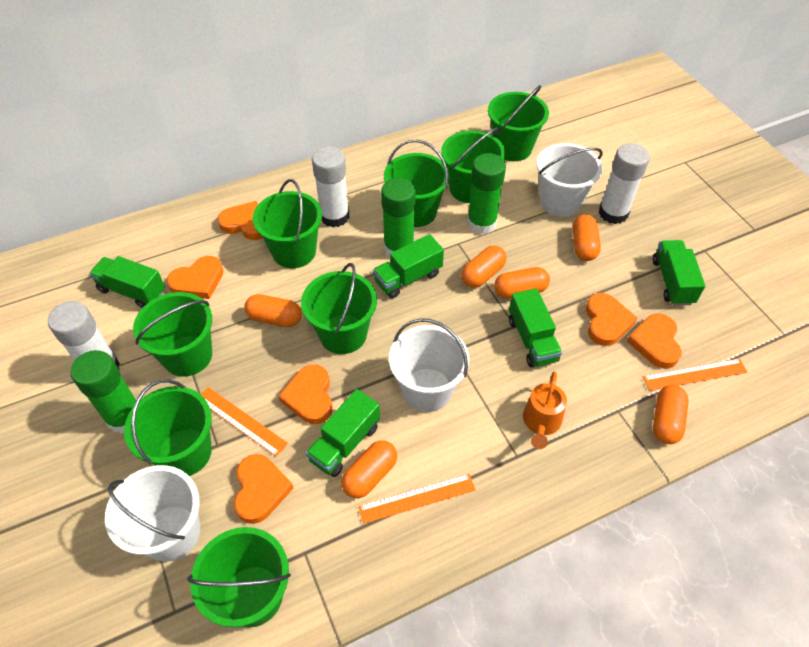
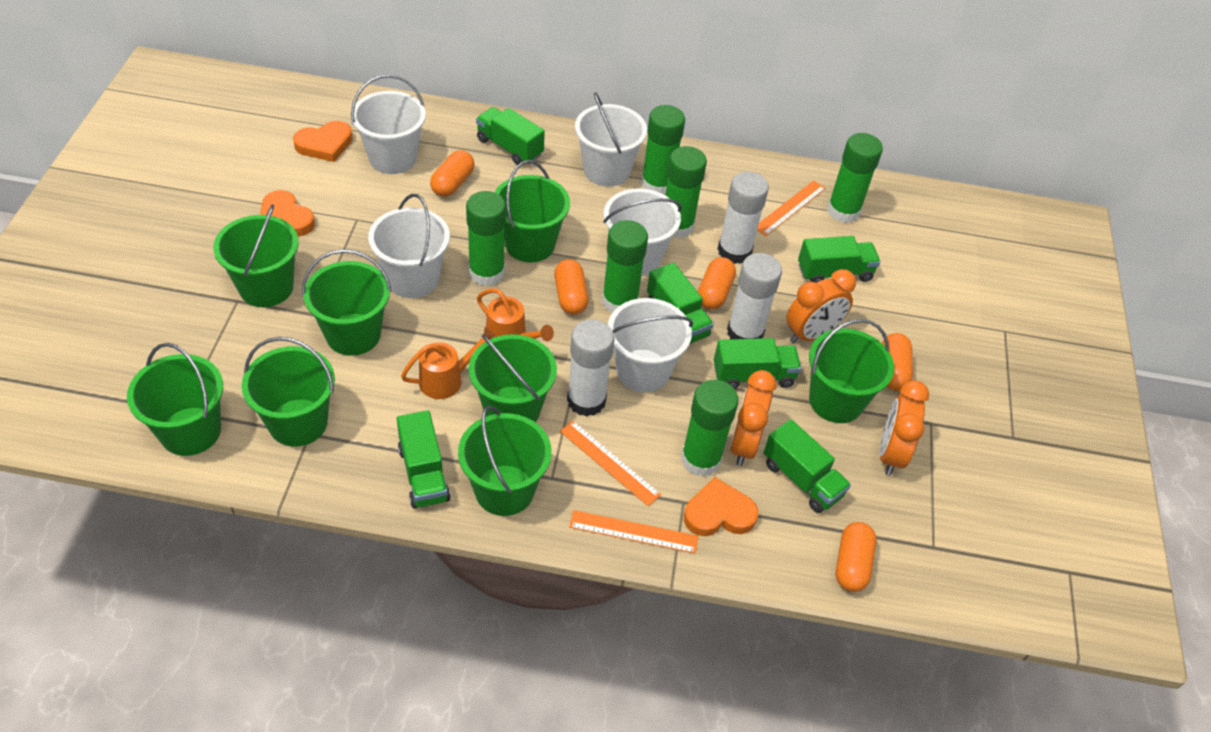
green glue stick: [70,350,136,434] [381,178,416,257] [467,153,506,234] = 3 -> [466,191,506,286] [602,220,648,312] [641,105,685,195] [665,146,707,238] [681,380,739,477] [827,133,883,223] = 6
green truck: [89,256,165,308] [306,389,380,477] [373,234,444,298] [509,288,562,368] [653,240,705,306] = 5 -> [397,410,451,509] [476,107,545,165] [647,263,714,344] [714,338,801,389] [763,419,851,513] [798,236,880,283] = 6
orange capsule: [244,294,302,327] [341,440,397,498] [461,245,507,288] [494,267,550,299] [573,215,601,261] [653,385,689,444] = 6 -> [430,150,475,197] [554,259,589,315] [698,257,736,309] [836,522,876,592] [882,333,913,391] = 5
orange clock: none = 0 -> [730,370,777,466] [786,269,856,343] [880,380,929,475] = 3
orange heart: [167,256,223,299] [218,201,263,240] [234,454,293,524] [279,364,333,424] [586,293,637,346] [627,313,682,369] = 6 -> [260,190,315,236] [293,121,353,162] [684,477,758,536] = 3
orange watering can: [523,372,567,449] = 1 -> [401,327,496,399] [477,288,554,341] = 2
white bucket: [105,465,200,562] [389,318,469,412] [537,143,603,217] = 3 -> [351,74,426,174] [368,194,450,298] [575,92,647,187] [603,188,682,276] [608,298,693,392] = 5

